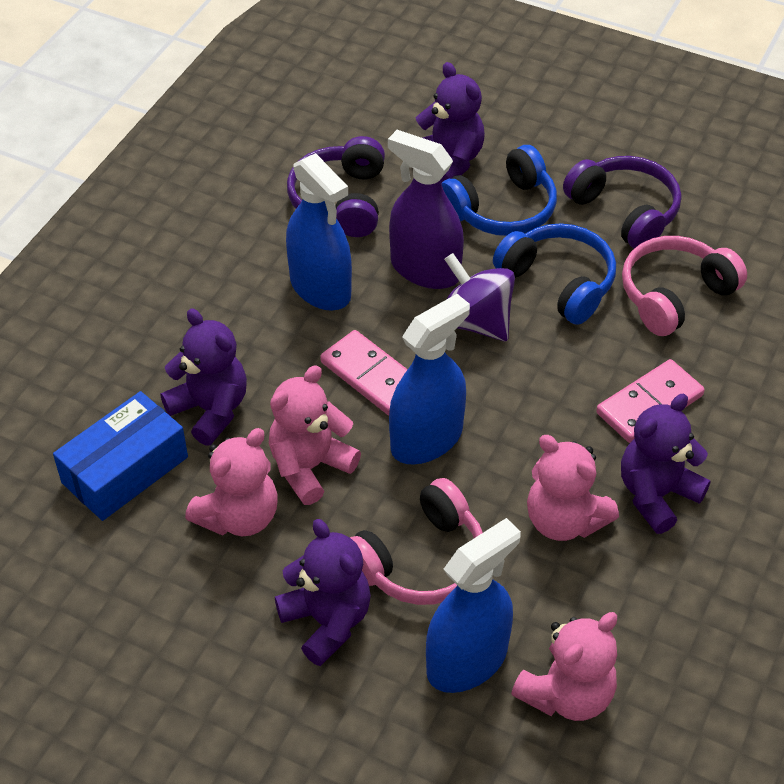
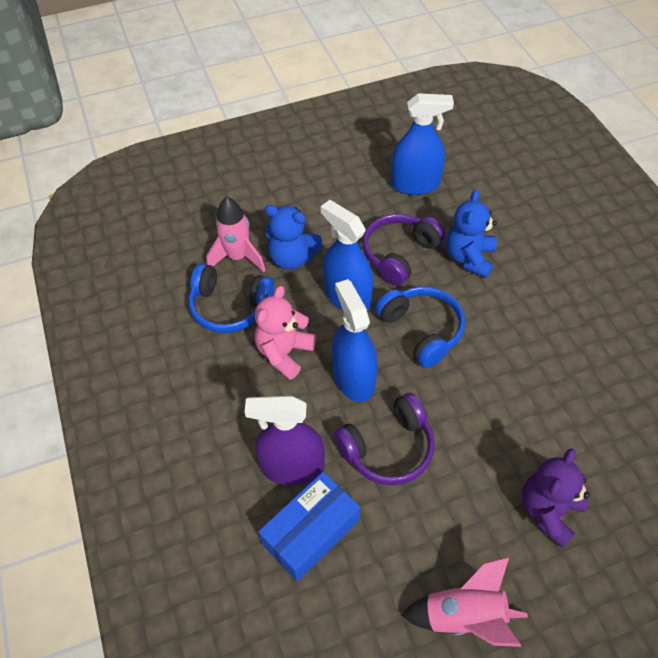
blue teddy bear: none = 0 -> [265,205,323,270] [446,190,497,278] = 2
pink domino: [320,330,408,415] [596,359,705,443] = 2 -> none = 0
pink headphones: [350,478,483,605] [622,236,747,336] = 2 -> none = 0
pink rocket: none = 0 -> [206,197,266,272] [401,557,528,647] = 2
pink teddy bear: [185,428,278,536] [269,365,361,505] [511,612,617,721] [527,435,619,541] = 4 -> [255,286,316,380] = 1
purple spinning top: [444,253,515,341] = 1 -> none = 0
purple teddy bear: [161,308,247,446] [275,519,371,666] [415,62,485,183] [621,394,711,534] = 4 -> [522,448,590,548] = 1

